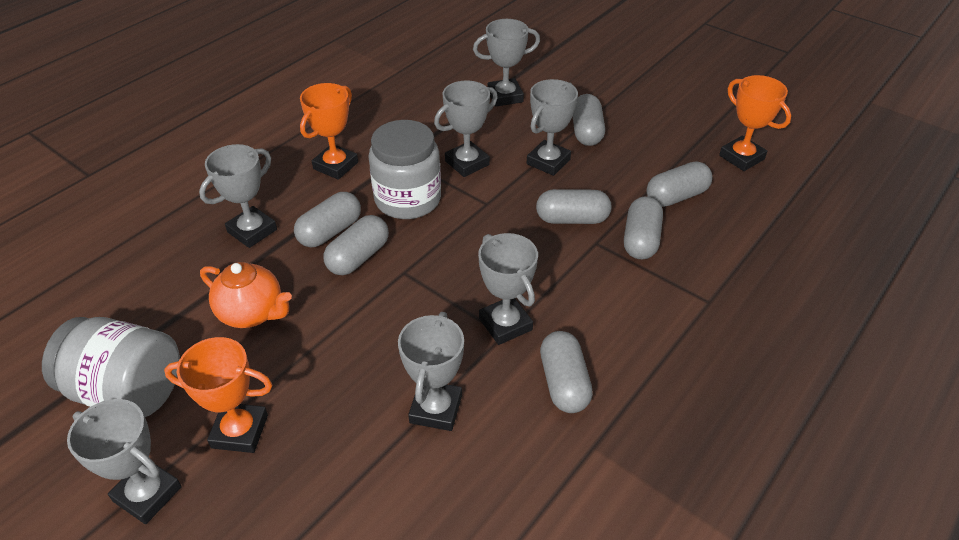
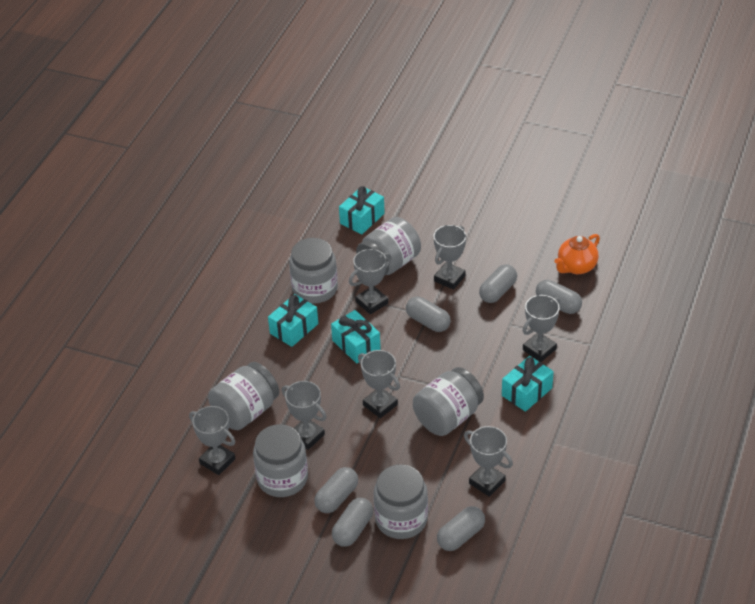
grey capsule: [294,192,361,247] [323,215,389,275] [536,189,611,224] [540,331,593,413] [573,94,605,146] [624,196,663,259] [647,161,712,207] = 7 -> [314,467,358,513] [332,498,373,547] [406,296,451,332] [437,506,485,551] [479,264,517,303] [536,280,582,314] = 6
grey jar: [42,317,180,417] [369,120,441,219] = 2 -> [208,362,279,430] [253,424,308,497] [289,238,338,304] [356,217,421,276] [374,464,428,539] [413,367,484,436] = 6
orange trophy: [164,337,272,453] [300,83,358,180] [719,75,791,171] = 3 -> none = 0
turquoise gift: none = 0 -> [268,294,318,347] [331,310,381,363] [339,186,385,234] [502,356,554,412] = 4

